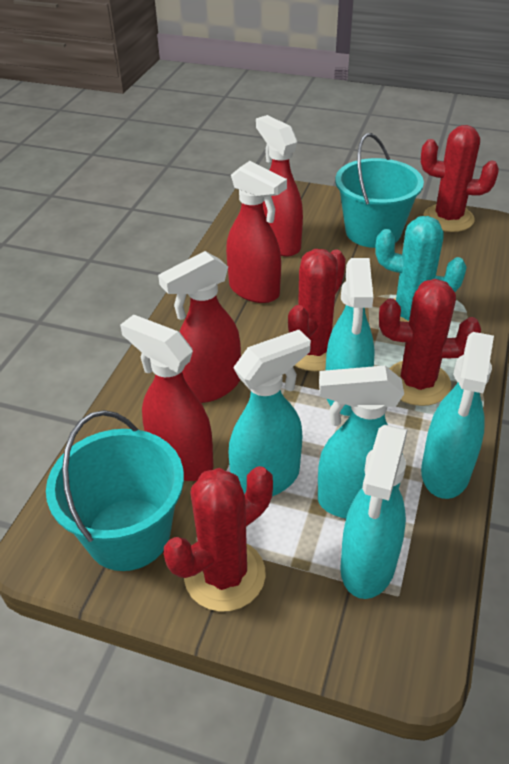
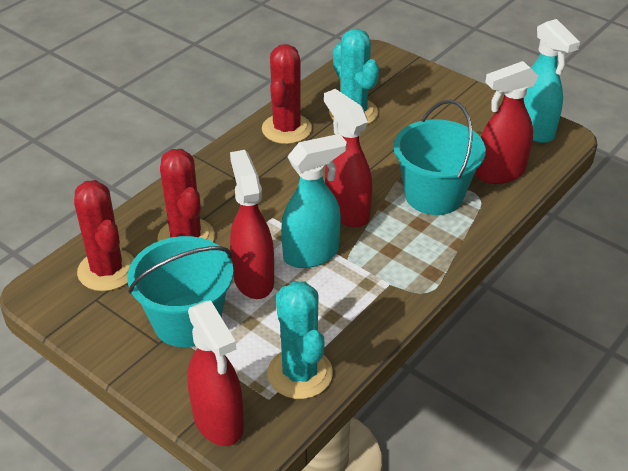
red cactus: [164,466,273,612] [288,249,346,371] [379,279,481,406] [421,125,499,232] = 4 -> [74,180,134,291] [158,149,215,242] [262,44,312,144] = 3
turquoise cactus: [375,216,467,322] = 1 -> [267,281,333,399] [329,29,379,125] = 2
turquoise spray bottle: [229,330,311,496] [318,366,404,519] [326,258,374,416] [340,425,408,599] [421,332,494,499] = 5 -> [281,134,347,268] [524,19,580,143] = 2

